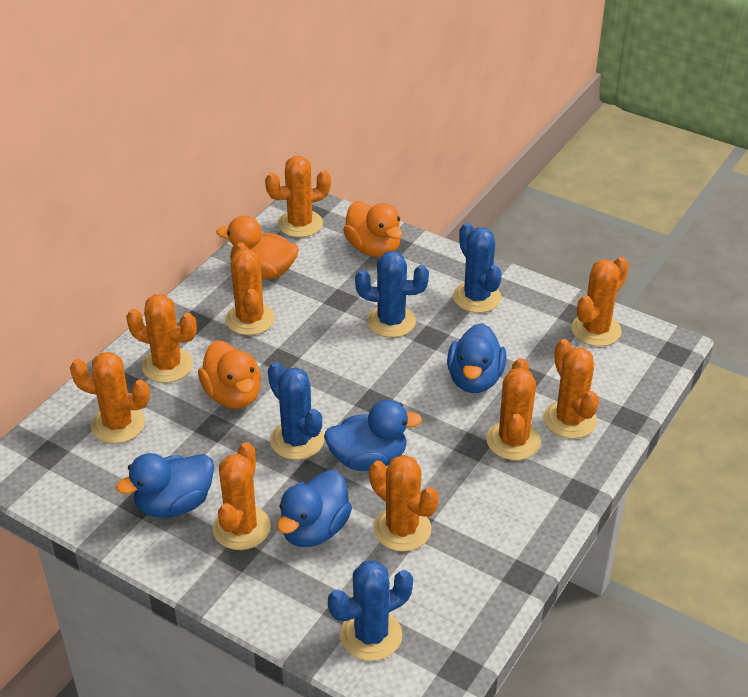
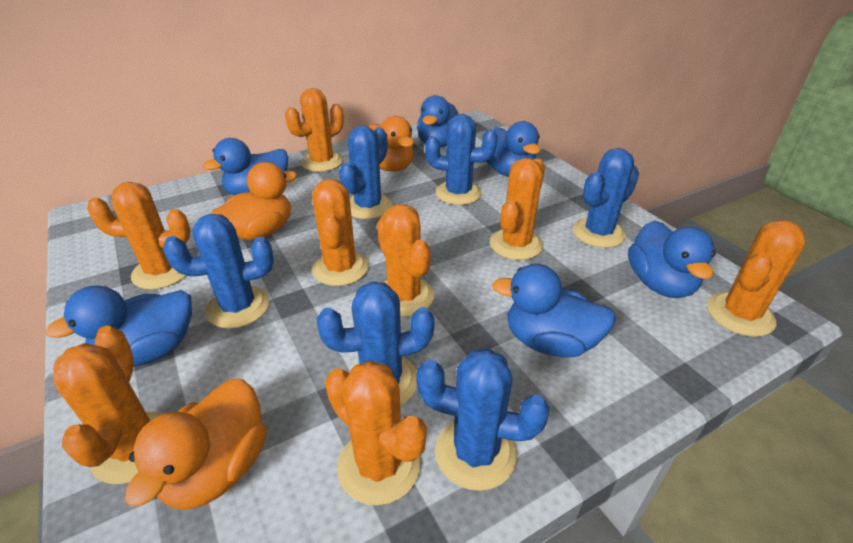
blue cactus: [268,362,324,460] [328,560,413,661] [355,251,429,337] [453,223,502,313] = 4 -> [163,214,274,329] [317,281,435,406] [339,125,393,219] [416,348,549,491] [425,114,498,205] [573,148,639,248] = 6
blue duck: [116,453,214,518] [277,470,352,547] [324,400,422,471] [447,323,507,393] = 4 -> [45,286,192,367] [203,138,288,196] [417,95,458,148] [486,121,541,177] [492,264,616,358] [628,220,716,298] = 6
orange cactus: [70,352,150,444] [126,294,197,383] [213,442,271,550] [226,242,275,335] [265,156,331,237] [369,455,439,552] [486,358,541,460] [543,339,599,439] [571,257,629,347] = 9 -> [53,326,164,484] [87,182,190,289] [285,88,344,172] [312,179,369,286] [325,360,427,505] [377,204,434,317] [490,158,545,260] [707,220,805,337] = 8

